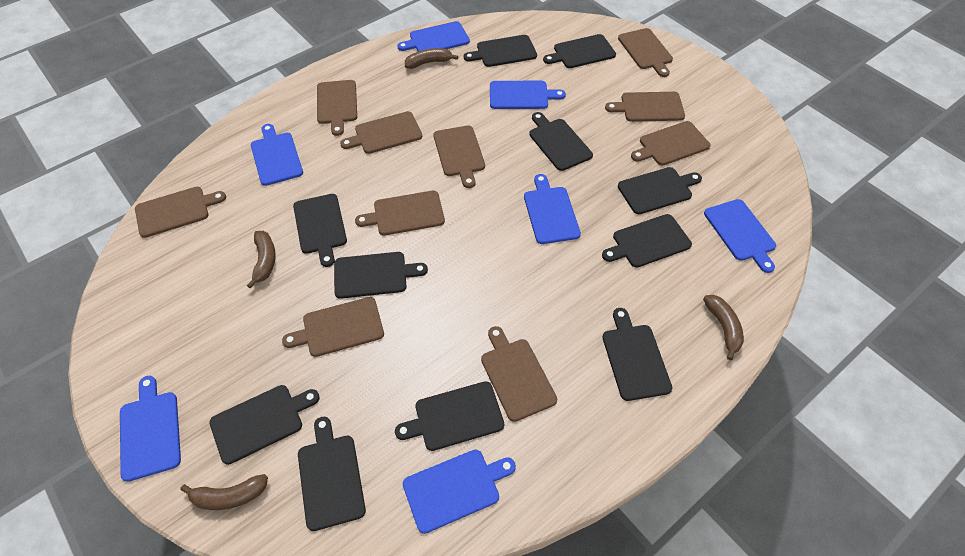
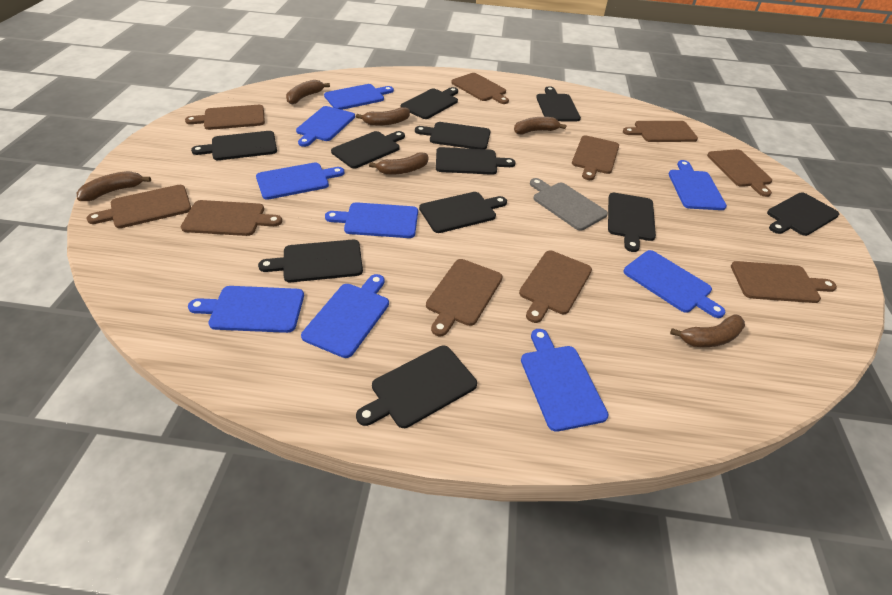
blue cutting board: [120,376,181,482] [251,124,303,186] [397,21,470,51] [402,449,516,534] [490,81,566,109] [524,174,581,244] [704,199,776,273] = 7 -> [188,286,304,333] [256,162,344,200] [296,106,355,147] [301,274,389,358] [324,84,394,110] [325,202,418,238] [521,329,608,432] [623,250,725,318] [669,160,727,210] = 9
brown banana: [180,474,268,510] [247,231,276,289] [405,48,459,69] [703,295,744,360] = 4 -> [77,171,151,201] [286,80,330,104] [356,107,410,126] [369,152,428,175] [514,117,567,134] [670,315,745,347] = 6
grey cutting board: none = 0 -> [530,178,608,231] = 1

